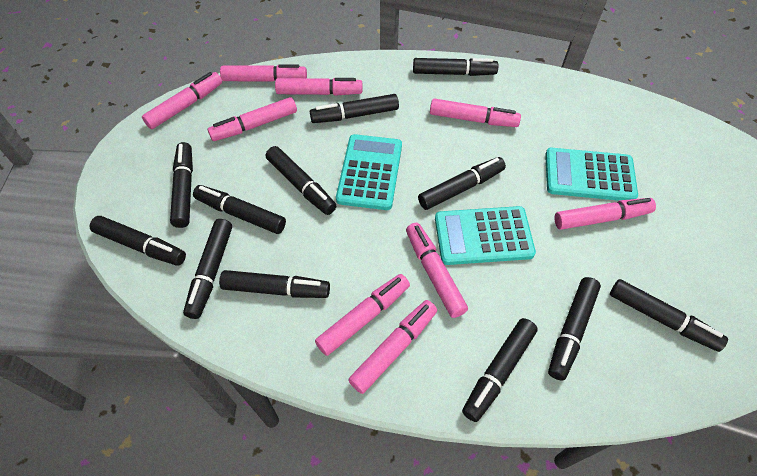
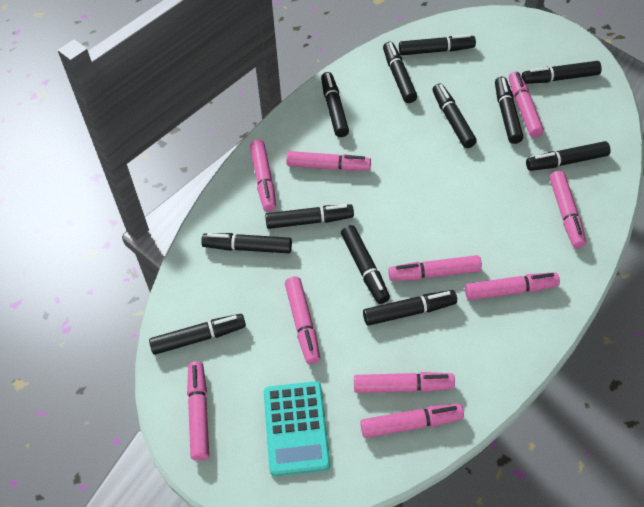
pink marker: [142,72,222,129] [208,97,297,141] [220,64,307,81] [275,78,363,96] [315,274,410,356] [348,300,437,394] [406,223,468,318] [430,99,521,127] [554,198,656,230] = 9 -> [187,361,209,461] [250,139,276,212] [285,276,320,364] [286,151,371,171] [354,372,455,393] [360,404,464,438] [388,255,482,281] [465,272,560,300] [509,71,544,138] [550,171,586,248] = 10
turquoise calculator: [336,134,402,210] [435,206,536,265] [545,148,638,201] = 3 -> [264,381,330,476] = 1

